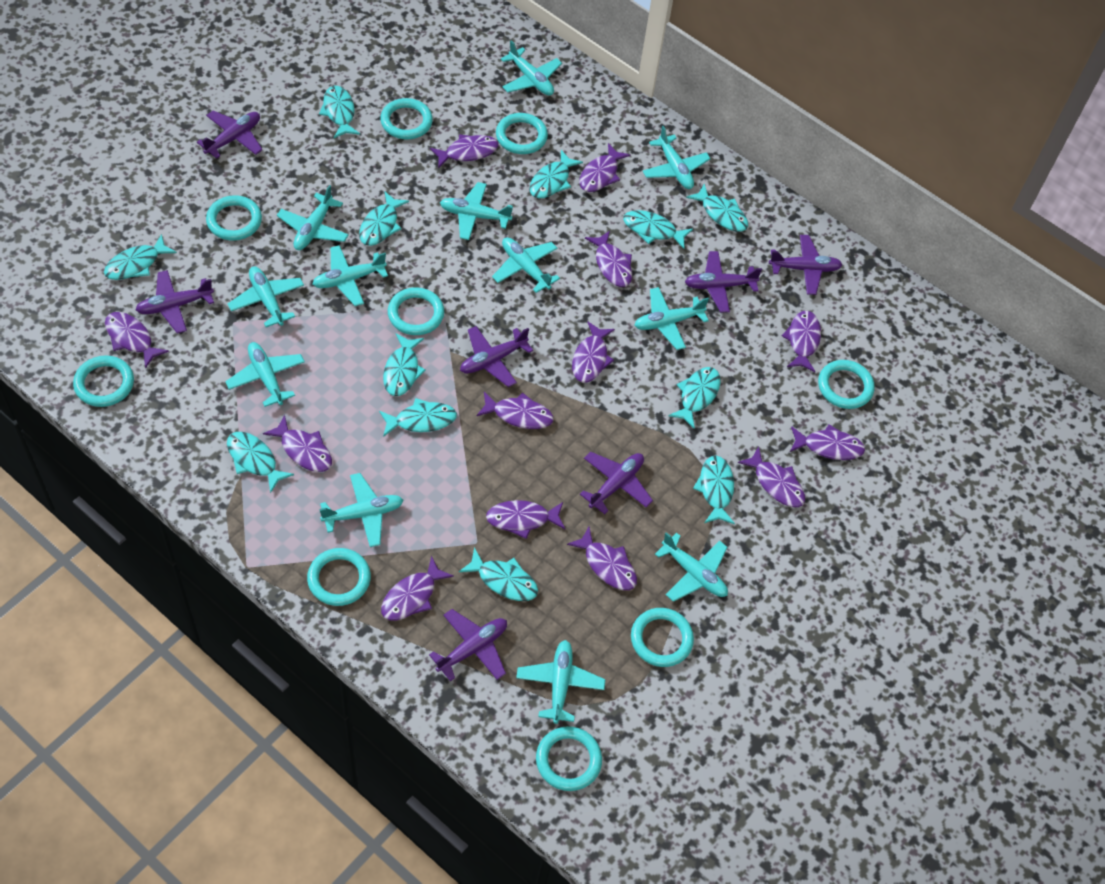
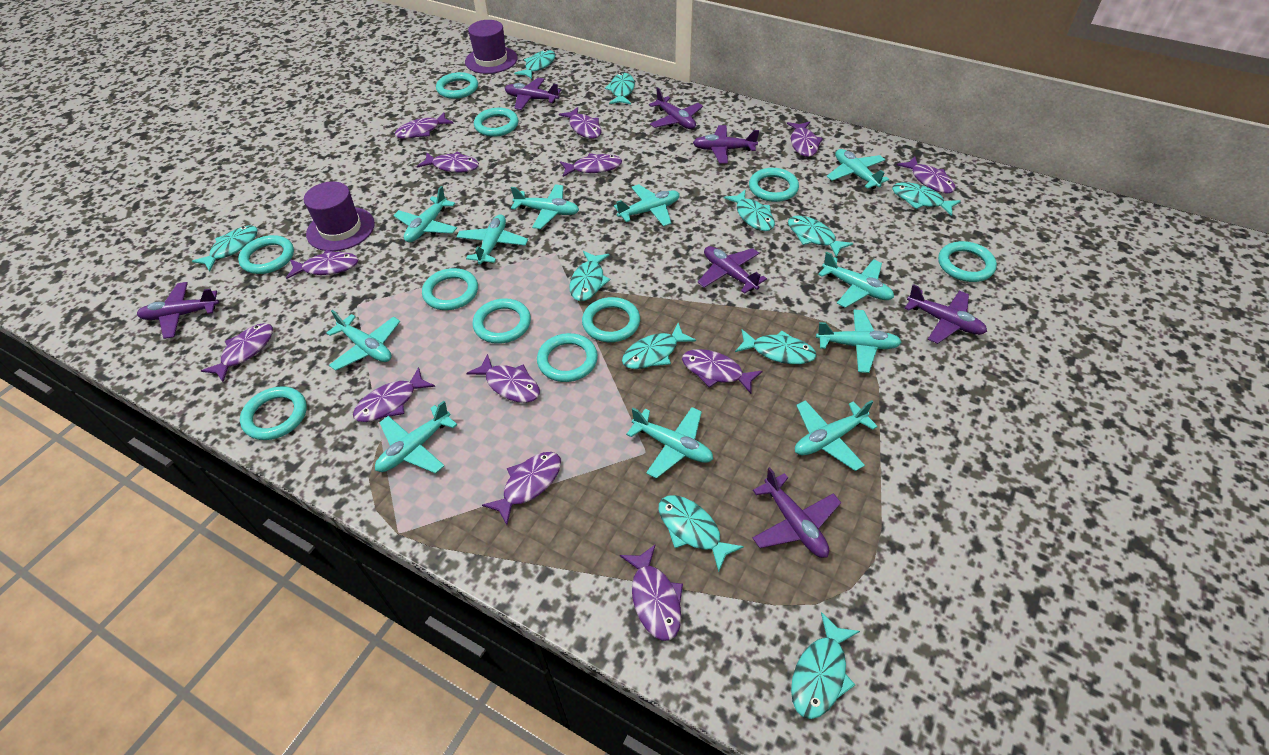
purple hat: none = 0 -> [304,181,375,251] [465,20,518,74] = 2
turquoise fish: [104,234,177,280] [227,432,294,493] [319,86,360,138] [359,192,409,246] [379,398,457,437] [383,333,426,396] [459,547,538,601] [529,150,583,198] [623,210,693,249] [668,367,721,429] [686,184,748,232] [693,455,735,524] = 12 -> [192,225,258,271] [514,50,555,79] [570,251,611,301] [605,73,635,104] [622,323,696,369] [659,495,744,572] [724,190,775,231] [735,329,817,364] [788,216,853,258] [791,612,860,719] [892,182,961,216] = 11
turquoise plane: [225,342,305,407] [227,266,304,327] [277,185,349,250] [313,245,388,306] [319,473,403,547] [440,182,513,240] [492,237,560,293] [501,40,562,96] [516,640,605,724] [634,287,709,350] [643,126,711,189] [655,532,728,602] = 12 -> [326,310,400,371] [375,401,457,474] [393,186,457,242] [456,214,528,265] [511,184,579,229] [614,184,680,226] [626,407,713,479] [795,400,878,471] [816,310,902,373] [818,252,894,308] [827,149,889,189] = 11
turquoise ring: [73,355,134,407] [206,195,262,241] [307,548,371,606] [380,98,433,139] [388,287,444,335] [496,113,548,154] [536,726,602,791] [631,608,694,667] [818,360,875,409] = 9 -> [238,235,294,274] [240,386,307,440] [422,268,478,310] [436,72,478,99] [472,298,531,344] [474,108,518,137] [537,333,598,382] [582,297,640,342] [749,168,799,202] [938,241,997,282] = 10

